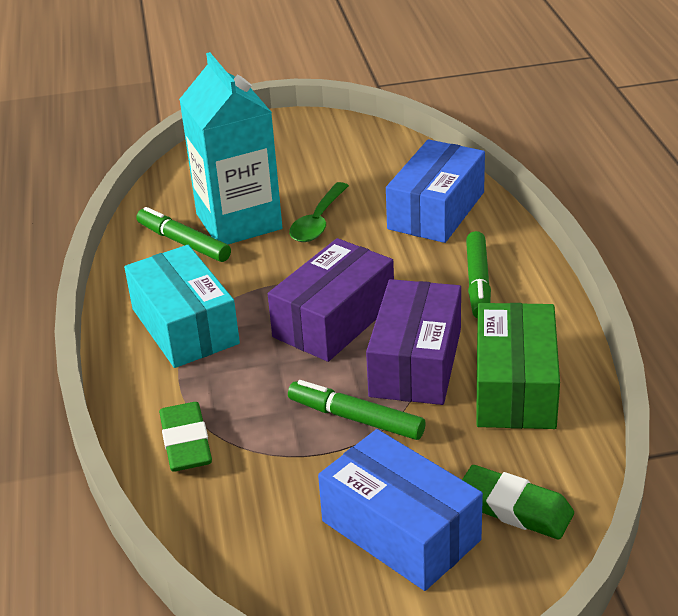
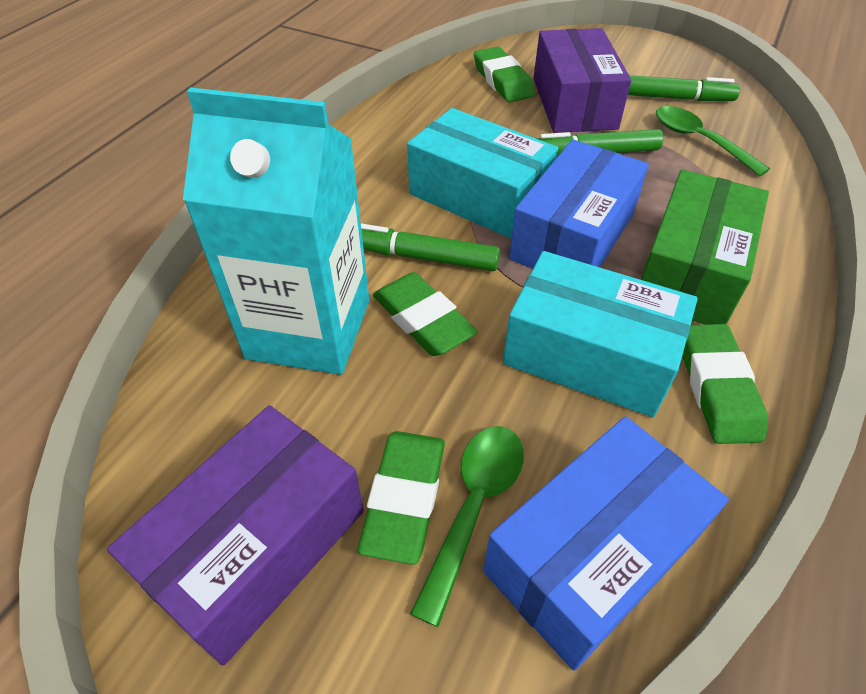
green eraser: [159,402,212,472] [462,465,574,539] = 2 -> [358,431,445,565] [373,272,478,356] [474,47,535,102] [682,324,768,444] = 4
green spoon: [289,182,349,242] = 1 -> [410,426,524,627] [656,106,770,176] = 2
turquoise box: [124,245,240,368] = 1 -> [407,108,558,238] [503,251,698,417] = 2

